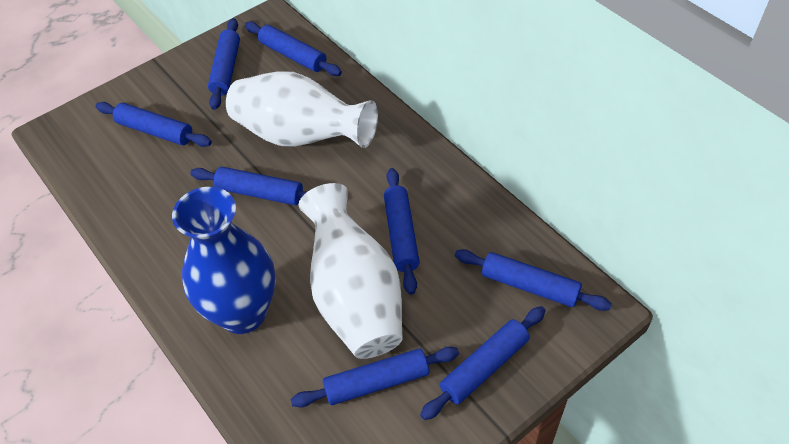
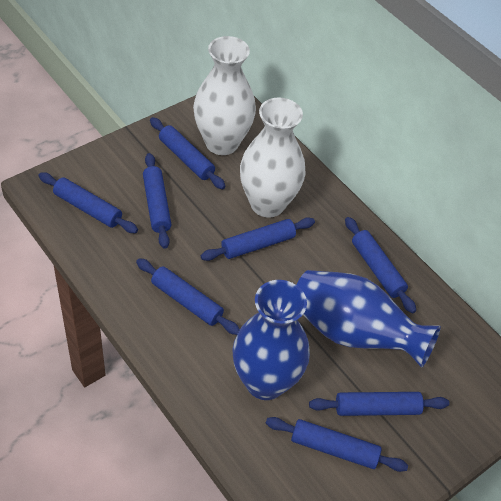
blue vase: [172,187,275,334] = 1 -> [232,280,310,400] [296,270,441,368] = 2

